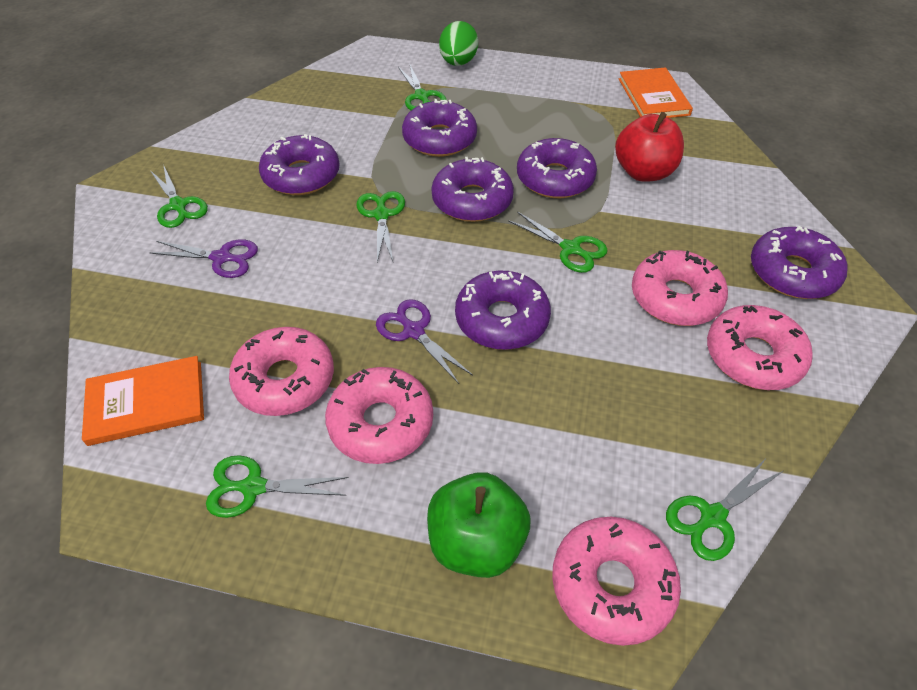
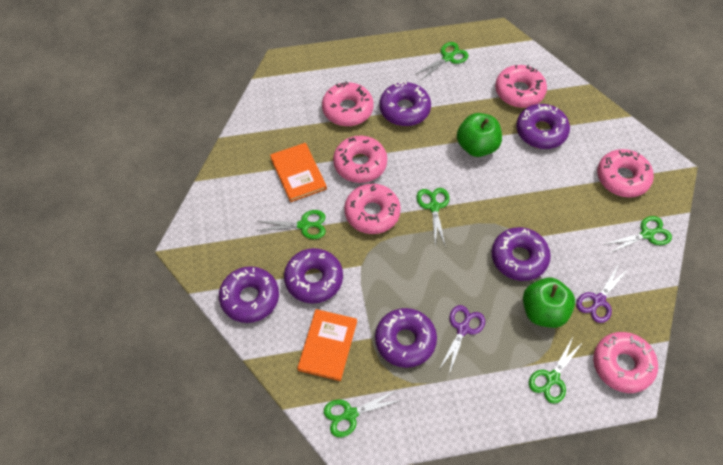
green apple: [427,472,530,578] = 1 -> [457,113,502,157] [523,278,575,328] = 2
green egg: [439,21,478,66] = 1 -> none = 0
pink donut: [229,327,334,416] [325,367,433,464] [552,517,681,646] [632,250,728,326] [707,305,813,390] = 5 -> [322,81,374,126] [333,136,387,183] [344,183,401,234] [495,65,547,108] [593,332,658,393] [597,149,654,197] = 6
red apple: [615,112,684,182] = 1 -> none = 0

